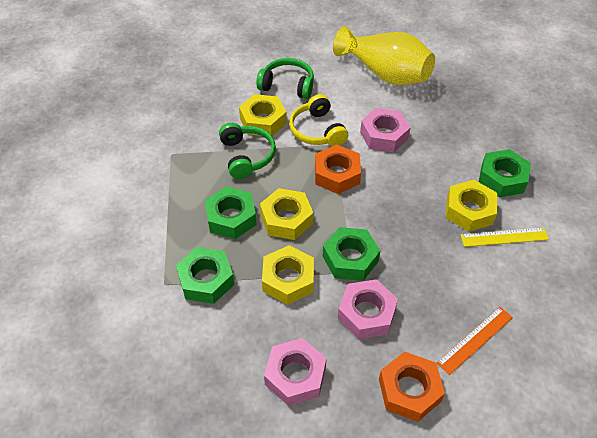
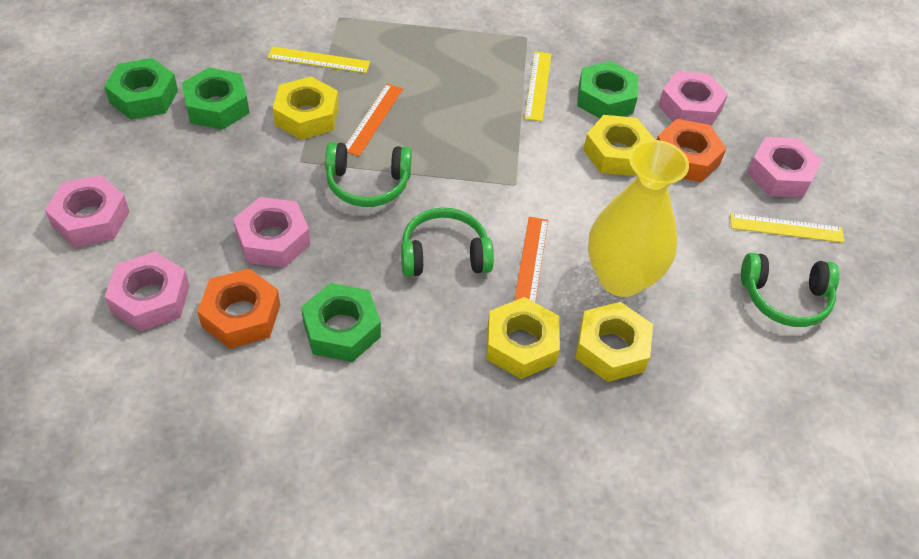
green headphones: [219,123,276,179] [256,58,314,99] = 2 -> [325,142,412,207] [401,207,494,277] [741,253,839,327] = 3
orange ruler: [437,307,513,375] = 1 -> [346,84,403,156] [514,217,548,303] = 2
pink nut: [264,338,327,406] [338,279,398,339] [360,108,411,152] = 3 -> [45,175,130,247] [105,252,189,332] [233,197,310,268] [658,71,728,126] [747,137,822,198] = 5
yellow headphones: [289,94,348,146] = 1 -> none = 0
yellow ruler: [460,227,549,247] = 1 -> [267,46,370,73] [524,52,551,121] [730,213,844,243] = 3

